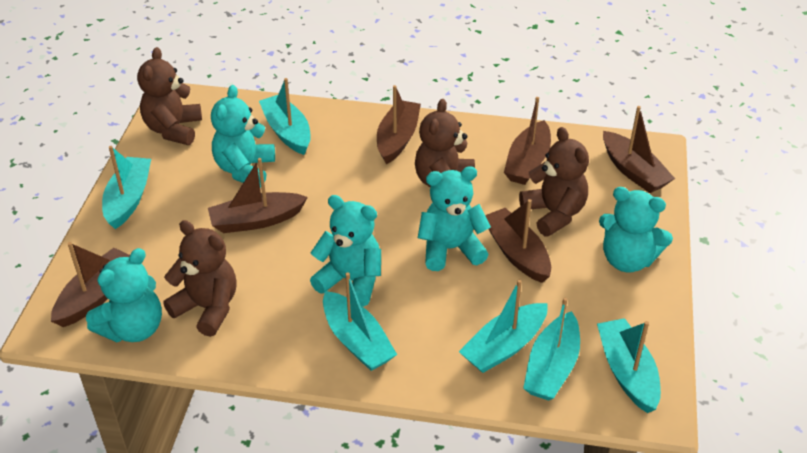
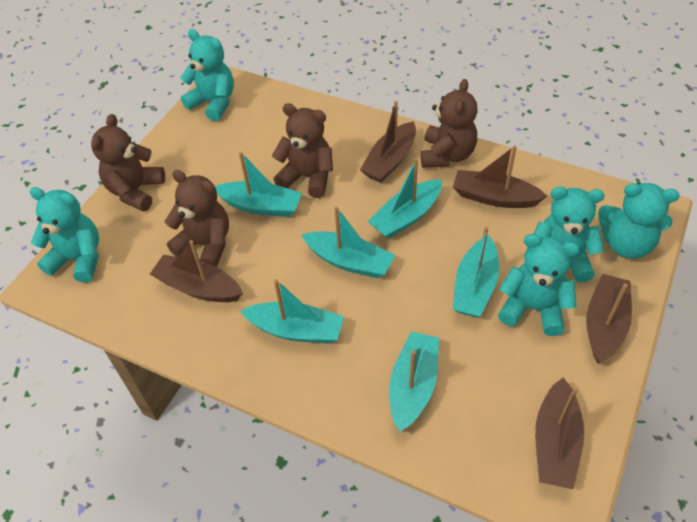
brown boat: [51,242,130,327] [208,158,308,233] [377,85,421,164] [485,199,551,283] [504,97,551,185] [603,106,675,193] = 6 -> [150,240,243,302] [360,101,416,183] [453,145,547,208] [535,377,584,489] [586,274,632,363] = 5

